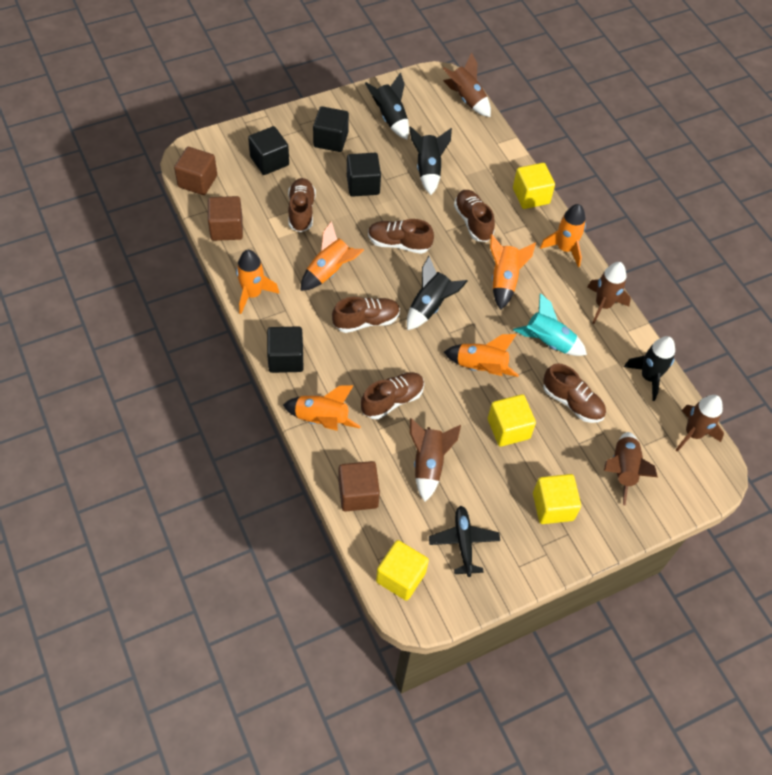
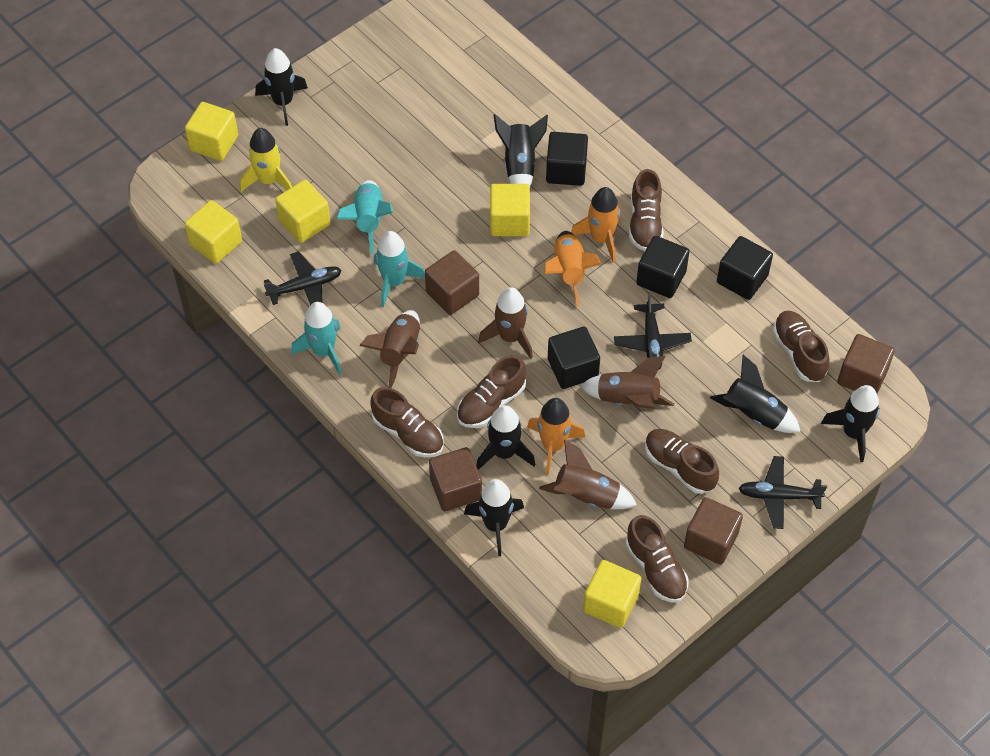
black plane: [429,506,500,577] = 1 -> [264,251,341,305] [614,293,692,369] [738,456,827,529] = 3
black rocket: [365,72,409,140] [407,256,468,330] [409,126,452,195] [624,336,675,401] = 4 -> [255,48,308,126] [464,479,524,556] [476,405,535,470] [494,114,548,187] [710,355,801,433] [821,385,880,463] = 6
brown cube: [174,147,217,195] [208,196,243,241] [338,461,380,512] = 3 -> [425,250,479,315] [429,447,482,511] [684,497,743,565] [837,334,895,394] = 4
brown rocket: [410,418,461,502] [443,53,491,117] [587,262,631,324] [604,432,658,506] [676,395,724,452] = 5 -> [359,310,420,388] [478,287,533,359] [539,440,637,509] [580,356,674,409] = 4
orange rocket: [236,250,279,314] [283,385,361,431] [300,221,364,291] [444,334,519,377] [490,234,536,310] [540,204,586,267] = 6 -> [527,398,585,475] [544,231,601,307] [571,187,621,263] = 3
turquoise rocket: [513,293,587,356] = 1 -> [291,302,342,375] [337,180,393,254] [374,231,425,307] = 3
yellow cube: [376,540,429,601] [488,394,536,447] [513,163,555,209] [533,474,581,524] = 4 -> [185,102,238,161] [185,200,242,264] [275,180,331,243] [490,184,530,236] [583,560,641,628] = 5
yellow rocket: none = 0 -> [240,128,292,192] = 1

